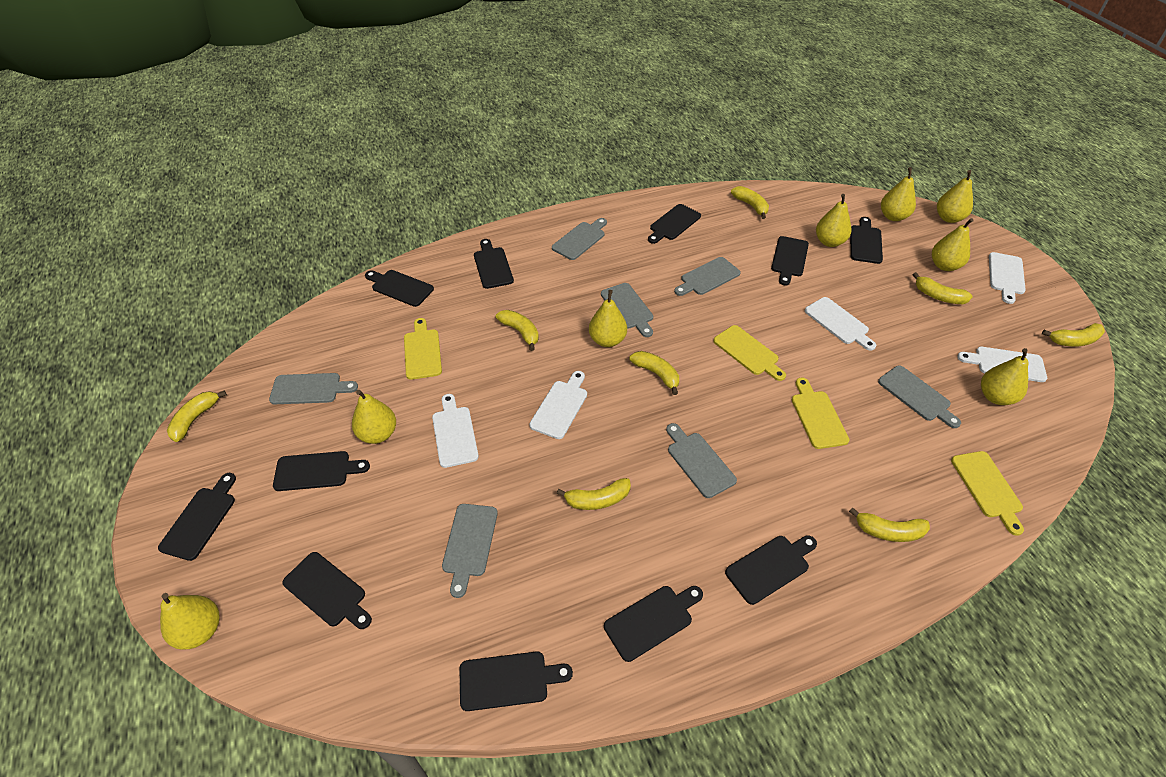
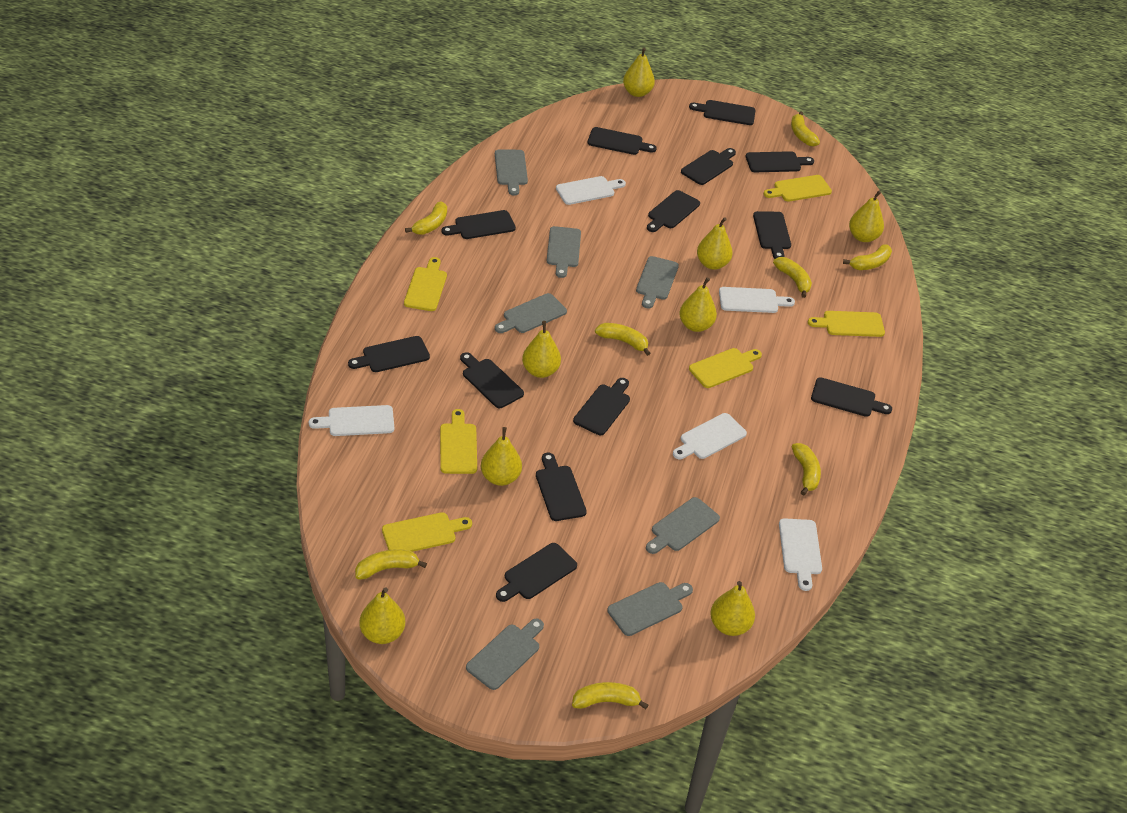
black cutting board: [158,473,236,561] [273,451,370,491] [282,552,372,629] [365,270,434,307] [460,651,573,711] [474,239,514,289] [604,586,703,662] [648,204,701,244] [725,535,817,605] [771,236,809,286] [850,217,883,264] = 11 -> [348,336,430,372] [441,210,516,239] [460,352,524,408] [496,543,577,602] [536,453,587,521] [573,378,630,435] [587,127,657,155] [647,190,700,232] [681,148,736,185] [689,100,756,125] [746,151,814,172] [753,211,791,259] [811,377,892,417] = 13
yellow cutting board: [404,318,442,380] [714,325,786,381] [792,378,850,449] [951,451,1024,536] = 4 -> [382,512,472,552] [404,257,447,311] [440,409,477,474] [689,348,762,388] [763,175,832,201] [808,311,885,337] = 6

